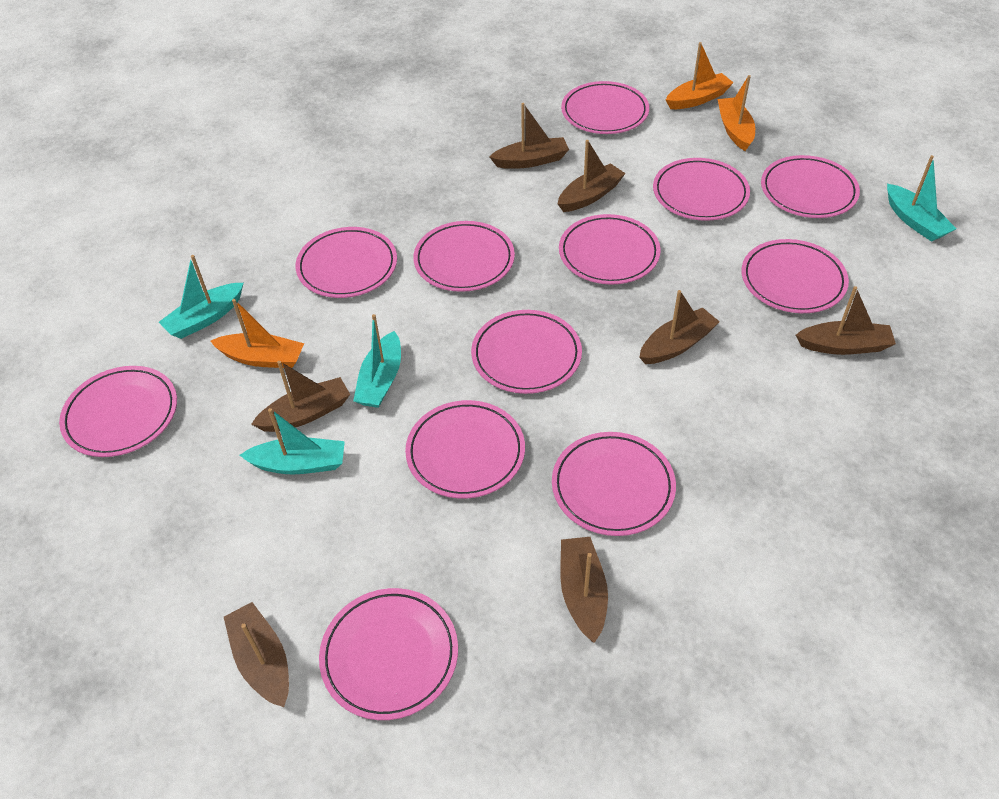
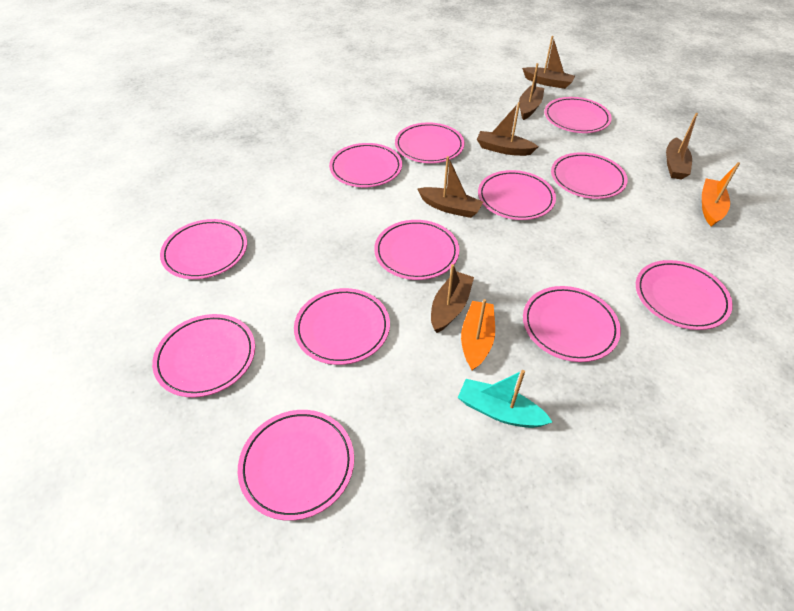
brown boat: [224,602,289,707] [251,361,350,432] [489,103,569,169] [558,140,626,212] [560,537,608,643] [639,290,720,364] [796,286,896,355] = 7 -> [417,156,483,218] [431,264,474,333] [477,102,538,156] [519,63,544,120] [522,36,575,89] [666,113,698,179] = 6
orange boat: [211,299,304,368] [666,42,734,109] [718,75,755,151] = 3 -> [461,299,495,371] [702,162,740,226] = 2
turquoise boat: [159,255,243,339] [240,408,345,474] [353,314,401,408] [887,155,956,242] = 4 -> [458,370,552,428] = 1

